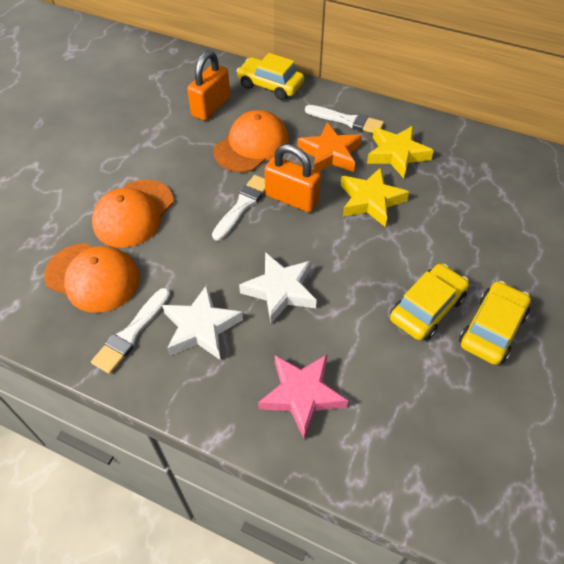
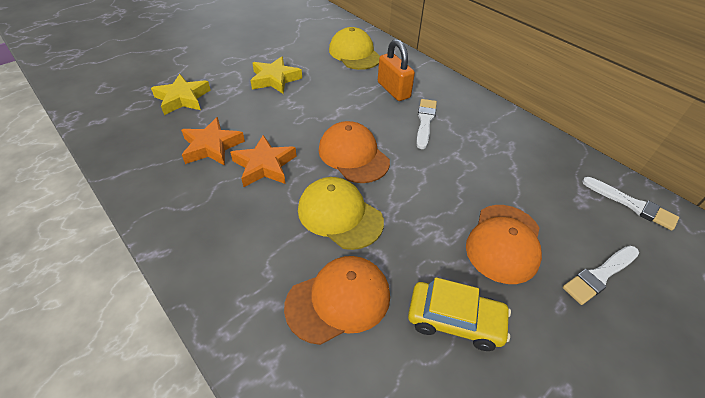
orange padlock: [187,51,230,121] [264,144,321,212] = 2 -> [378,39,415,101] = 1
orange star: [297,122,362,172] = 1 -> [181,117,245,166] [230,135,296,187] = 2
pink star: [258,354,348,439] = 1 -> none = 0
white star: [162,285,243,360] [239,252,317,324] = 2 -> none = 0
yellow cap: none = 0 -> [298,177,384,250] [329,27,380,70] = 2
yellow car: [237,53,304,100] [390,264,469,340] [459,281,531,365] = 3 -> [408,277,511,351] = 1

